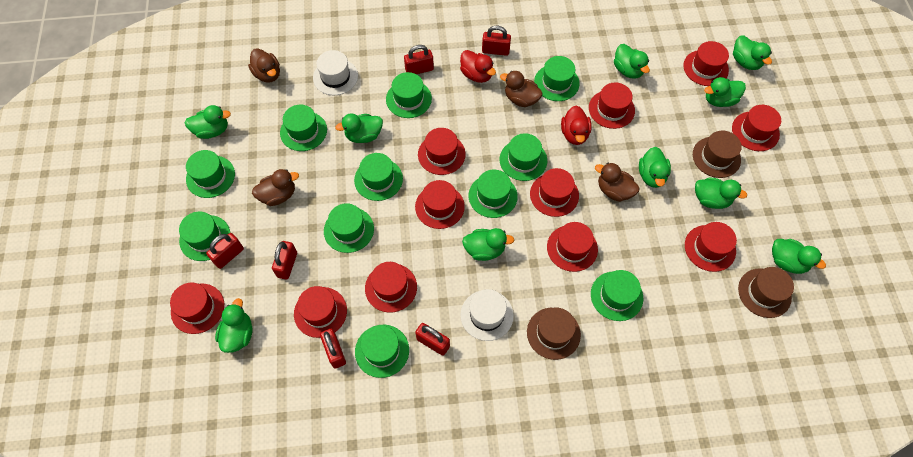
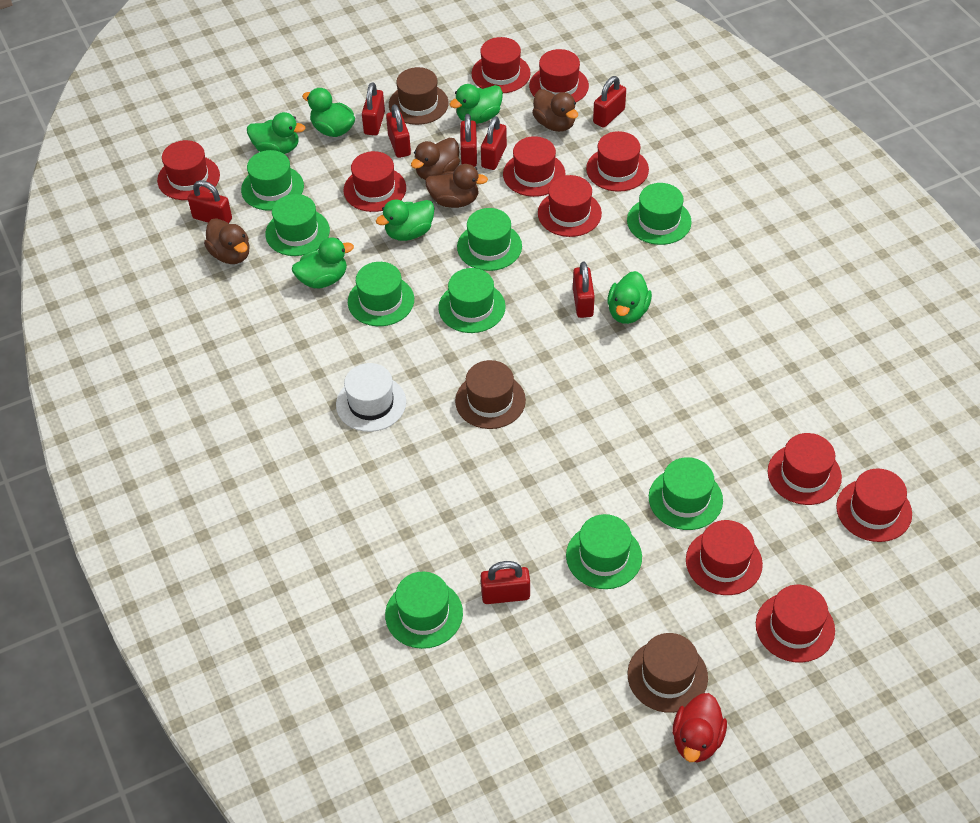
green duck: [185,105,231,139] [215,298,252,353] [335,113,383,143] [462,228,514,261] [614,44,650,79] [639,147,671,188] [695,178,747,209] [704,77,746,107] [733,36,772,70] [772,239,826,274] = 10 -> [247,112,306,154] [292,238,354,288] [302,88,355,137] [376,200,435,241] [449,84,503,124] [607,271,652,324] = 6
green hat: [179,212,230,261] [186,150,235,198] [280,105,327,151] [324,203,374,253] [354,153,403,201] [355,325,409,378] [386,72,432,118] [468,170,518,218] [500,133,547,181] [534,56,580,101] [591,270,643,321] = 11 -> [241,150,304,211] [265,194,330,256] [348,262,414,326] [385,572,463,649] [438,268,506,333] [457,208,522,271] [566,514,642,589] [627,183,692,245] [649,457,723,530] = 9
red duck: [460,50,496,83] [561,106,592,145] = 2 -> [673,693,727,763] = 1
red padlock: [206,233,244,269] [272,241,297,280] [320,329,346,369] [404,45,434,74] [415,323,450,356] [482,26,511,56] = 6 -> [188,180,232,223] [362,82,385,135] [386,104,411,158] [460,114,477,167] [481,116,507,170] [481,561,530,604] [573,262,595,318] [593,76,626,128] = 8
white hat: [313,50,358,95] [460,289,514,341] = 2 -> [336,363,406,432] = 1

